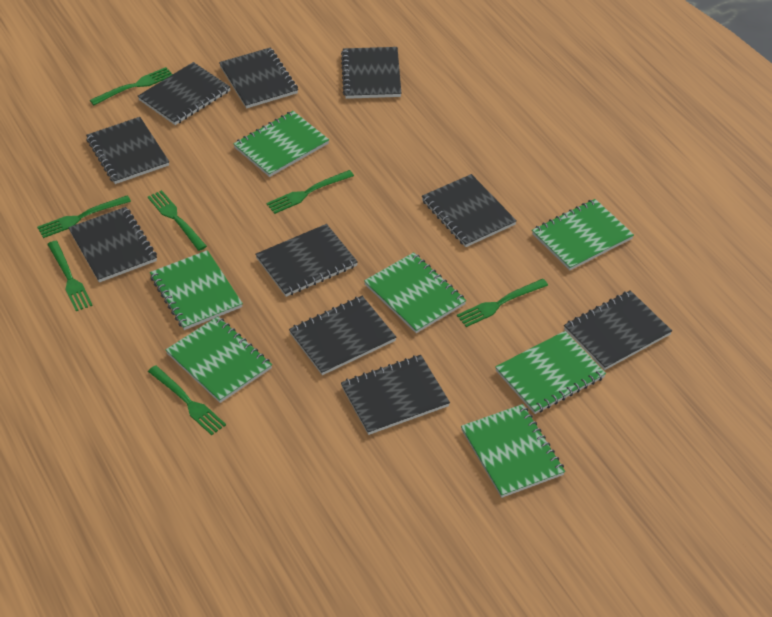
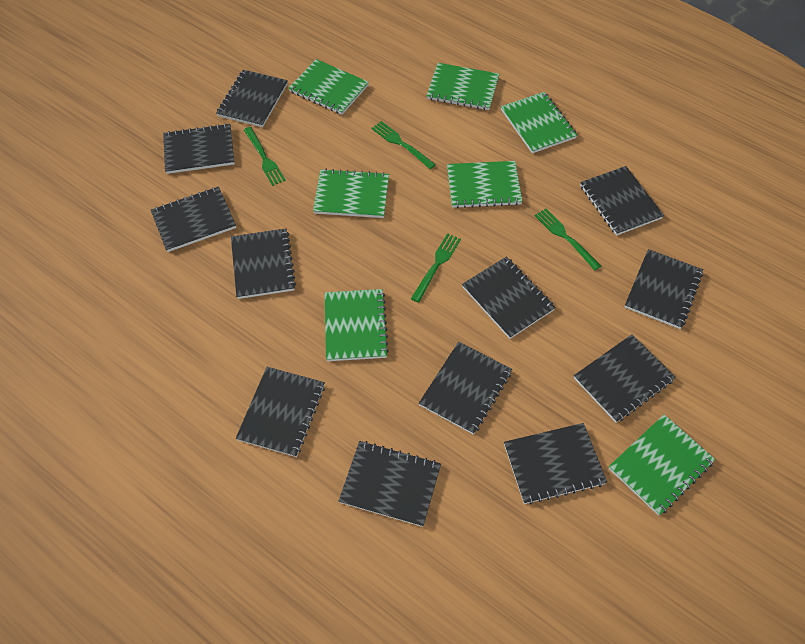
black notebook: [68,207,157,283] [86,117,169,184] [138,62,230,125] [219,48,298,109] [255,224,358,297] [289,296,396,375] [341,47,401,99] [341,355,450,435] [422,174,517,247] [564,290,672,370] = 10 -> [151,187,236,252] [163,123,235,174] [216,70,288,127] [231,228,296,299] [236,367,325,457] [339,441,441,527] [419,342,512,435] [462,257,556,339] [504,423,607,504] [574,334,676,423] [580,166,664,236] [625,249,703,329] = 12
green fork: [37,195,131,238] [47,241,93,311] [90,67,173,105] [148,190,207,251] [148,365,226,435] [266,170,354,214] [457,279,548,327] = 7 -> [244,127,286,186] [371,121,436,169] [411,233,461,303] [535,208,601,271] = 4

